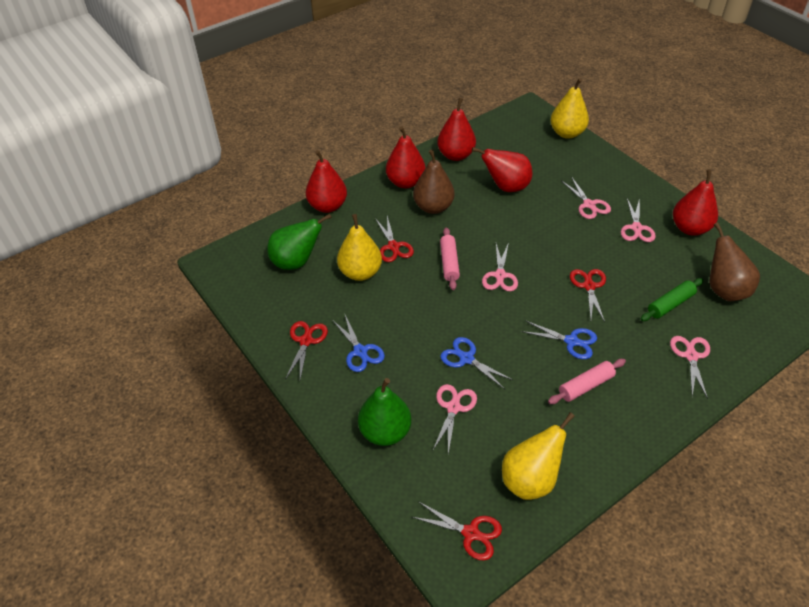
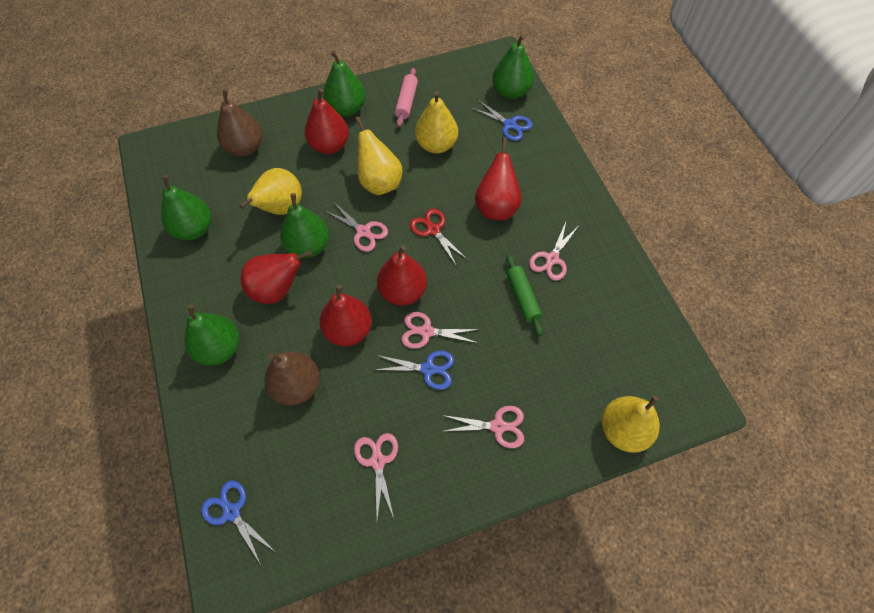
green pear: [267,214,332,270] [358,378,411,446] = 2 -> [161,175,212,240] [184,304,240,366] [280,193,329,258] [323,50,366,116] [493,34,534,99] = 5
pink rolling pin: [440,228,460,290] [548,359,626,404] = 2 -> [395,68,418,127] = 1
red scissors: [285,321,328,380] [375,216,414,262] [412,502,502,560] [570,269,606,322] = 4 -> [410,208,468,265] = 1
yellow pear: [337,214,382,281] [502,412,575,500] [550,78,589,139] = 3 -> [239,168,302,215] [355,116,403,195] [415,91,458,154] [601,395,660,453] = 4

